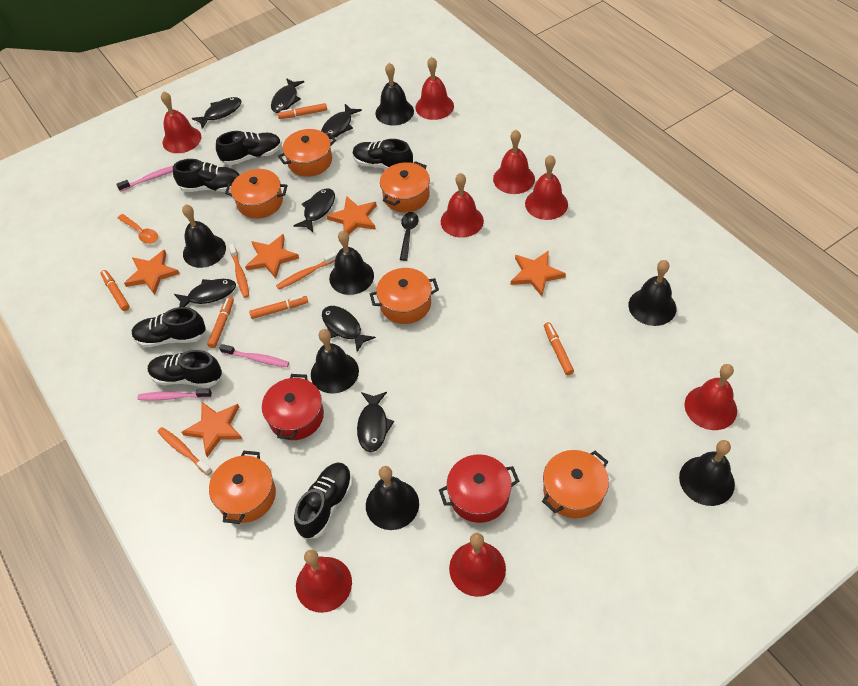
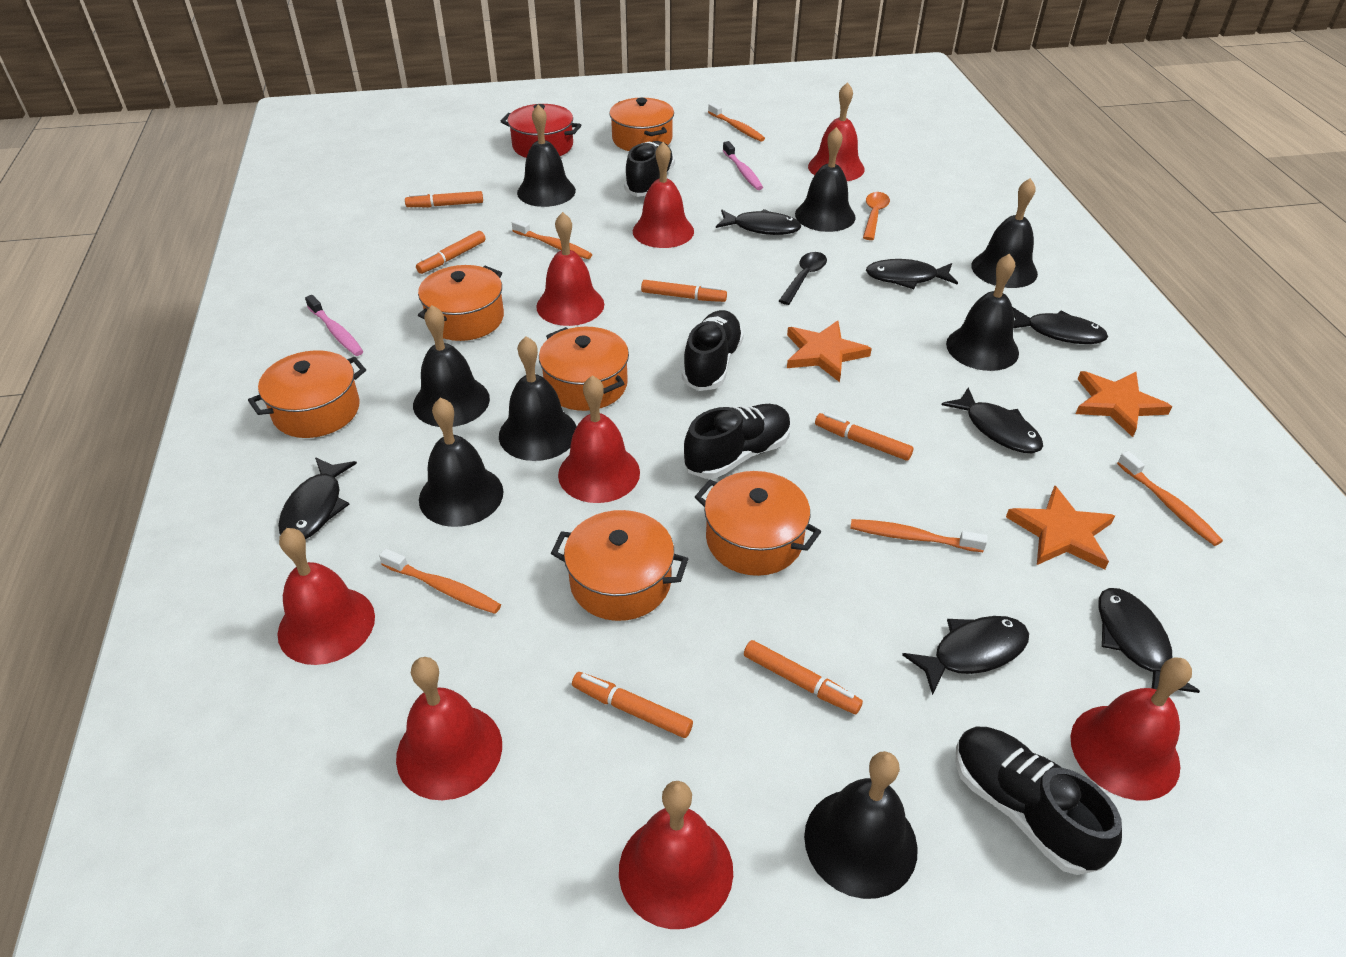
black bell: [182,204,226,268] [311,329,359,393] [329,231,374,295] [366,466,419,530] [375,63,414,126] [628,260,676,326] [679,440,735,506] = 7 -> [413,305,490,427] [419,398,504,527] [499,336,577,461] [517,105,576,207] [795,127,856,232] [804,751,918,899] [946,253,1019,371] [971,178,1038,288] = 8
black shoe: [132,307,206,347] [148,350,222,387] [173,159,239,192] [216,131,282,165] [294,462,352,539] [353,139,413,169] = 6 -> [624,141,675,197] [682,310,744,391] [684,404,791,479] [955,727,1122,875] = 4
orange marker: [101,270,130,311] [207,297,234,348] [249,296,308,319] [278,103,327,119] [544,322,574,375] = 5 -> [405,191,483,207] [416,231,486,274] [572,672,693,738] [641,280,727,302] [744,640,863,714] [815,412,913,461] = 6
orange star: [124,249,180,295] [181,402,242,457] [245,234,299,279] [326,196,377,234] [511,250,566,296] = 5 -> [787,321,872,382] [1006,486,1115,569] [1076,371,1172,437] = 3
orange toothbrush: [158,427,212,475] [229,244,249,298] [276,252,337,289] = 3 -> [379,549,501,614] [512,219,592,259] [708,103,765,142] [850,519,987,552] [1117,451,1223,546] = 5
pink toothbrush: [116,166,173,192] [138,388,212,401] [219,344,289,367] = 3 -> [305,295,363,356] [723,141,763,190] = 2
red pot: [262,374,324,440] [439,454,519,523] = 2 -> [500,104,581,158] = 1

